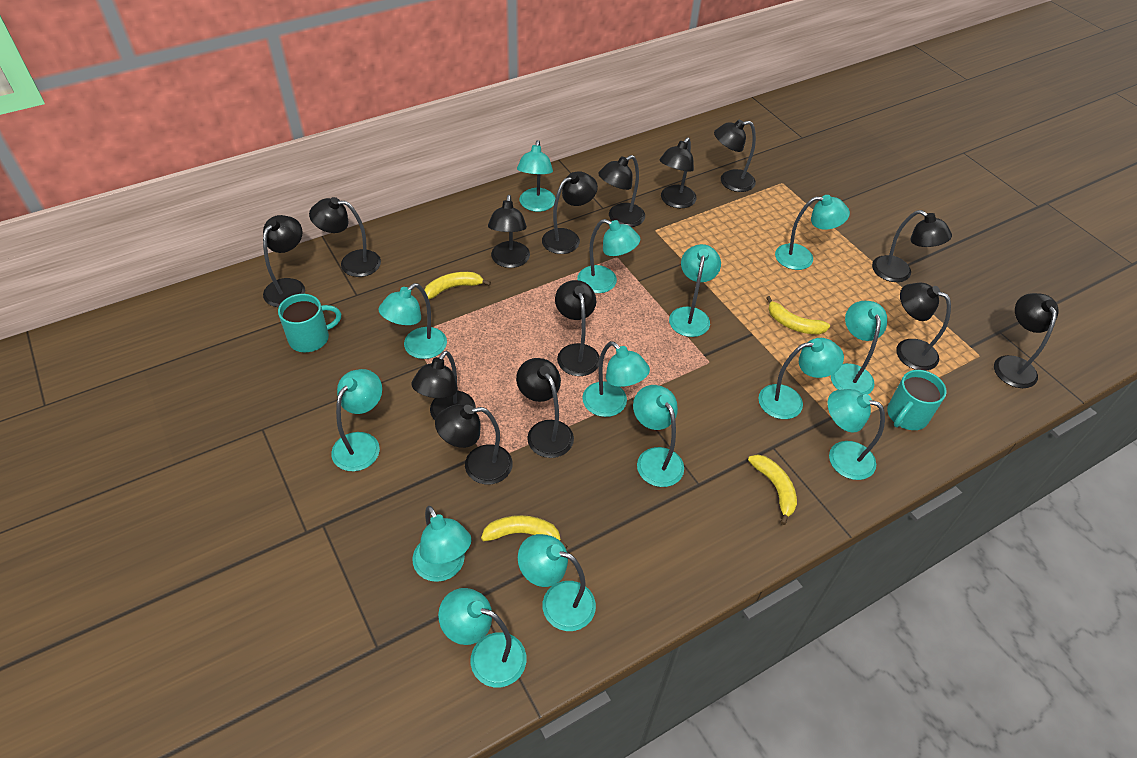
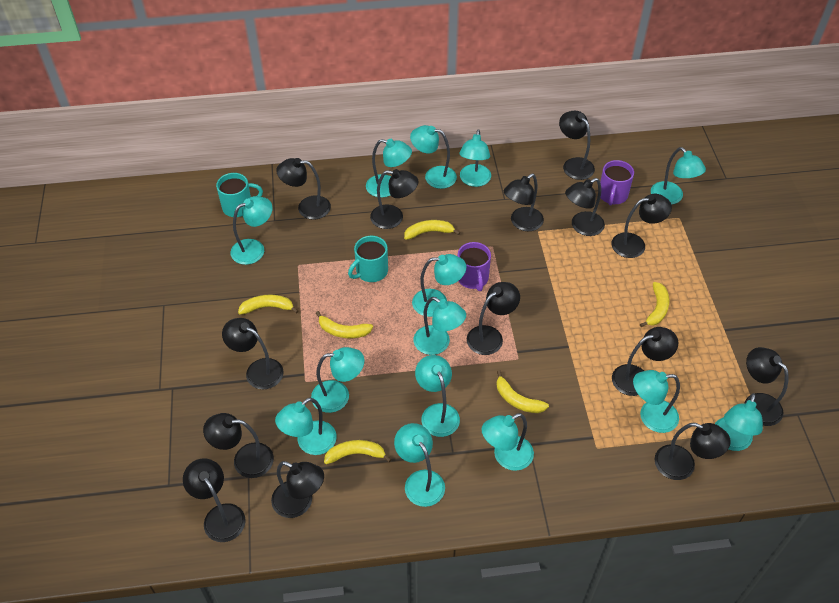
purple mug: none = 0 -> [458,242,491,291] [600,160,634,205] = 2
yellow banana: [424,272,491,299] [481,515,568,548] [748,454,797,525] [766,296,830,334] = 4 -> [238,295,299,315] [316,311,373,338] [324,440,392,464] [404,220,460,240] [496,370,549,413] [640,282,670,327] = 6

